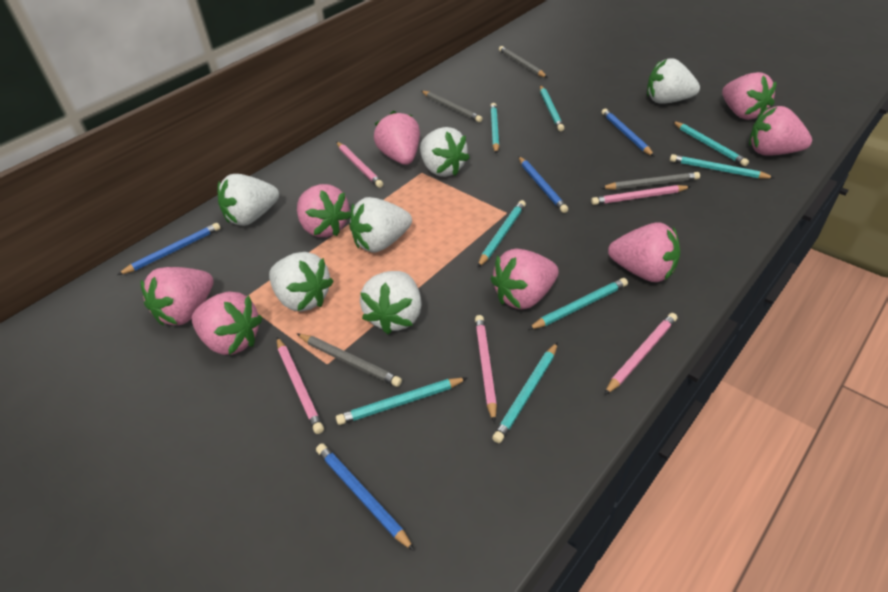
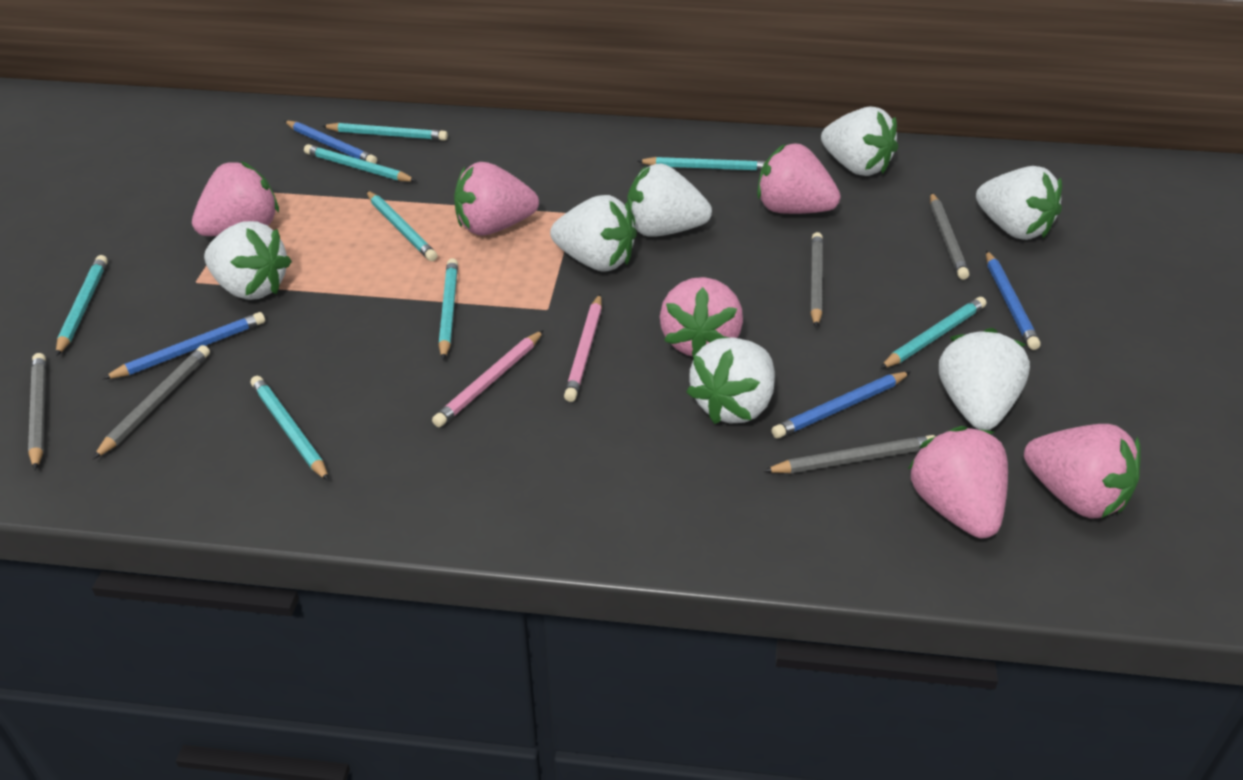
grey pencil: [297,334,402,387] [421,91,483,122] [499,46,548,78] [601,172,700,190] = 4 -> [28,353,46,470] [93,345,210,459] [764,435,935,473] [811,232,823,328] [930,193,969,280] = 5
pink pencil: [277,337,324,434] [336,142,383,188] [475,315,497,423] [591,185,691,205] [604,313,677,395] = 5 -> [432,330,544,427] [564,294,602,402] = 2
pink strawberry: [141,267,214,326] [192,291,263,355] [297,184,351,237] [374,111,420,165] [491,249,559,310] [608,222,680,282] [722,72,777,120] [749,106,812,156] = 8 -> [192,161,279,236] [454,162,539,236] [660,277,743,358] [757,143,841,214] [908,426,1008,539] [1024,424,1141,518] = 6
white strawberry: [218,174,279,226] [269,252,334,312] [349,197,412,253] [360,271,422,334] [420,127,470,177] [647,58,700,104] = 6 -> [204,221,292,300] [550,195,637,272] [627,164,712,237] [687,337,775,424] [821,106,898,176] [939,328,1030,430] [976,166,1062,240] = 7

